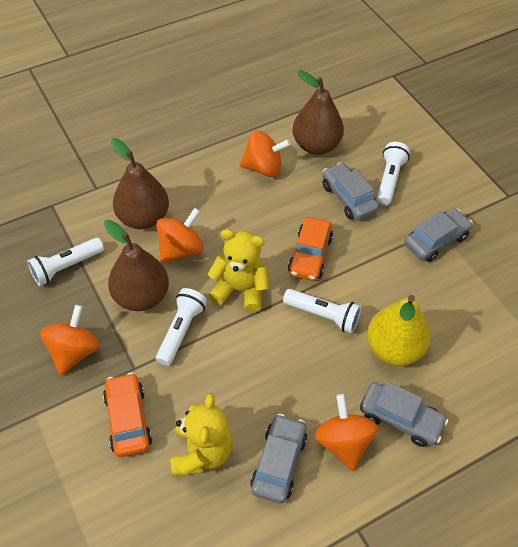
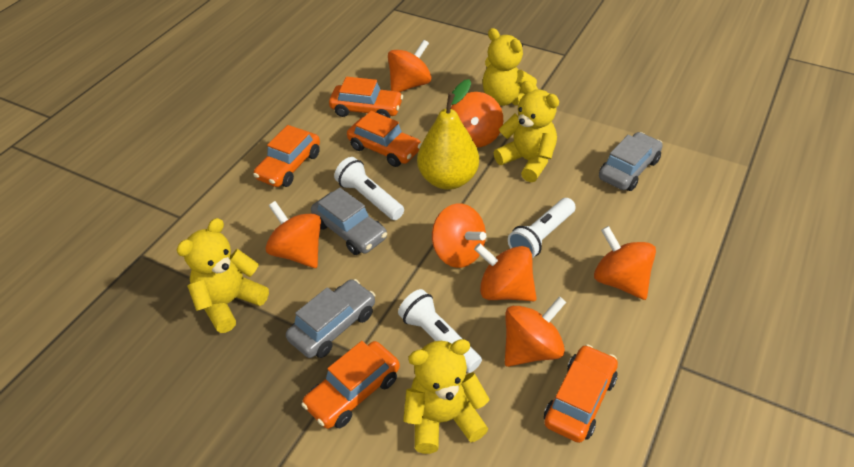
brown pear: [104,220,169,311] [111,138,169,229] [292,70,344,155] = 3 -> none = 0
grey car: [250,414,307,504] [322,162,379,220] [360,382,448,447] [404,208,473,262] = 4 -> [286,279,375,358] [311,188,387,255] [599,132,663,191] = 3
orange car: [103,373,152,457] [288,217,333,281] = 2 -> [253,125,320,187] [301,341,400,429] [329,77,403,118] [347,111,422,167] [544,344,618,443] = 5
orange spinning top: [40,305,99,375] [156,208,203,264] [240,131,291,177] [315,394,378,471] = 4 -> [266,201,321,268] [388,40,431,92] [432,203,486,268] [451,92,503,148] [474,243,537,301] [505,296,566,367] [594,226,656,300] = 7
white flashlight: [27,238,104,286] [156,288,207,366] [283,289,361,333] [377,142,410,206] = 4 -> [334,157,404,220] [398,289,482,373] [508,198,576,258] = 3
yellow teddy bear: [170,393,233,476] [207,229,269,313] = 2 -> [177,218,269,333] [403,339,490,454] [482,28,538,106] [493,81,559,182] = 4

